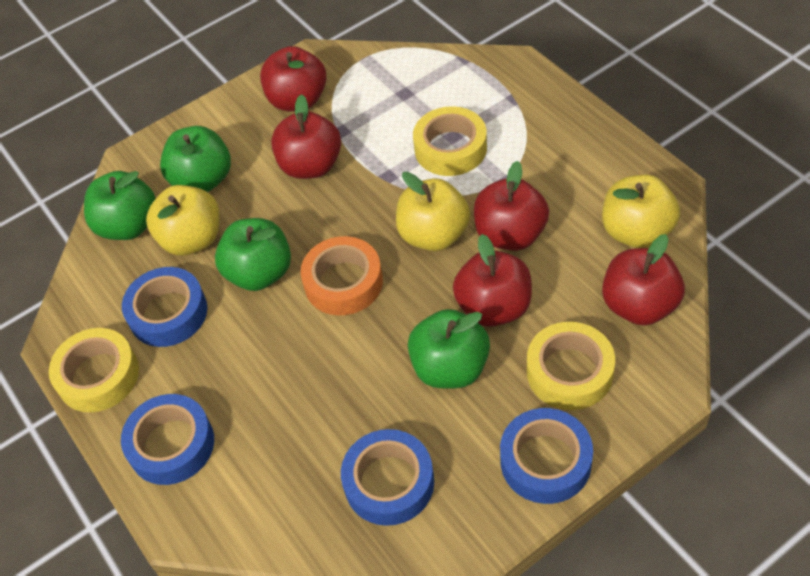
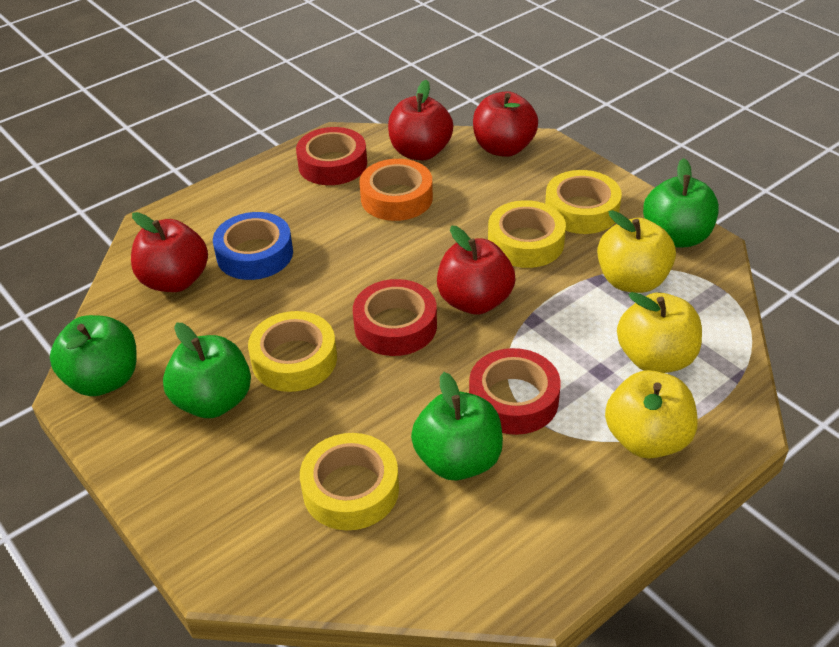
blue tape: [121,394,214,485] [122,267,207,347] [341,429,434,526] [500,408,593,504] = 4 -> [213,212,293,280] = 1
red apple: [260,46,327,112] [271,94,341,179] [453,234,532,327] [474,161,549,251] [602,234,685,326] = 5 -> [131,212,208,292] [388,80,453,160] [437,225,515,315] [473,91,538,157] = 4
red tape: none = 0 -> [296,127,367,185] [353,279,437,356] [469,348,561,435] = 3
yellow tape: [49,328,139,412] [413,106,487,176] [527,322,615,410] = 3 -> [248,311,337,392] [300,433,399,530] [488,200,566,268] [545,170,622,234] = 4

